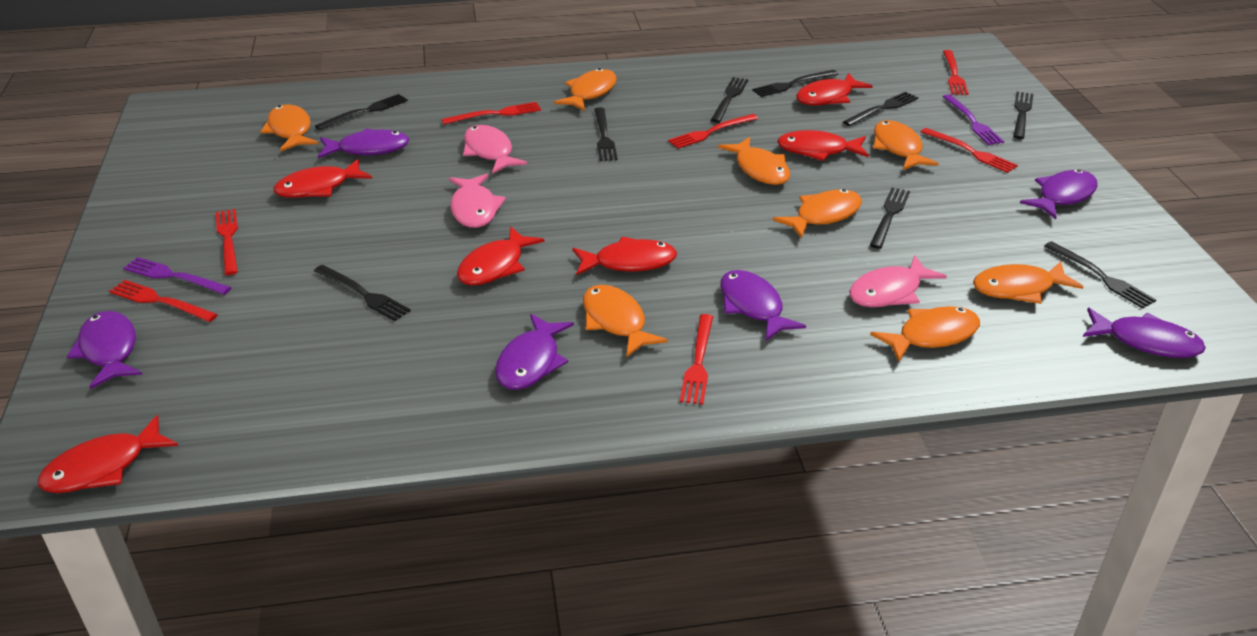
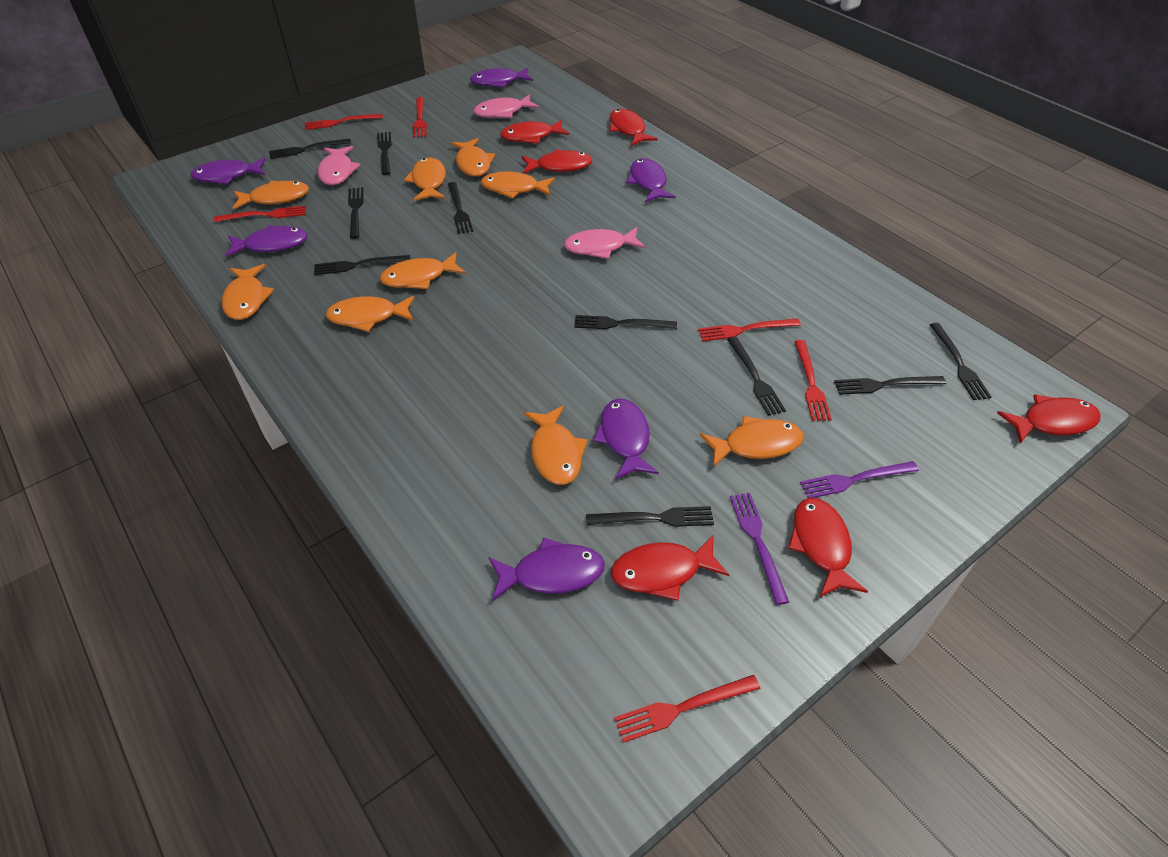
black fork: [314,265,411,321] [315,94,408,130] [594,107,618,161] [711,77,748,123] [752,70,838,97] [843,91,918,126] [870,187,910,249] [1013,92,1033,139] [1045,241,1156,309] = 9 -> [269,139,351,159] [314,255,410,275] [348,187,364,239] [377,132,392,175] [448,182,473,234] [574,315,677,329] [586,506,714,527] [727,337,786,416] [834,376,946,395] [930,323,992,400] = 10
orange fish: [260,104,318,152] [554,68,617,111] [583,285,668,357] [718,137,790,185] [773,189,862,239] [870,306,980,362] [873,120,939,170] [973,261,1084,304] = 8 -> [222,264,274,320] [233,180,309,210] [326,296,414,332] [380,252,466,289] [404,157,446,201] [451,138,495,177] [481,171,555,199] [524,405,588,485] [700,416,804,467] = 9
red fork: [109,280,218,322] [216,209,238,275] [442,102,541,125] [668,114,758,148] [680,314,713,405] [921,128,1018,173] [943,50,969,95] = 7 -> [214,206,306,222] [305,114,383,130] [413,97,427,137] [614,675,760,743] [698,318,801,341] [794,340,832,421] = 6

